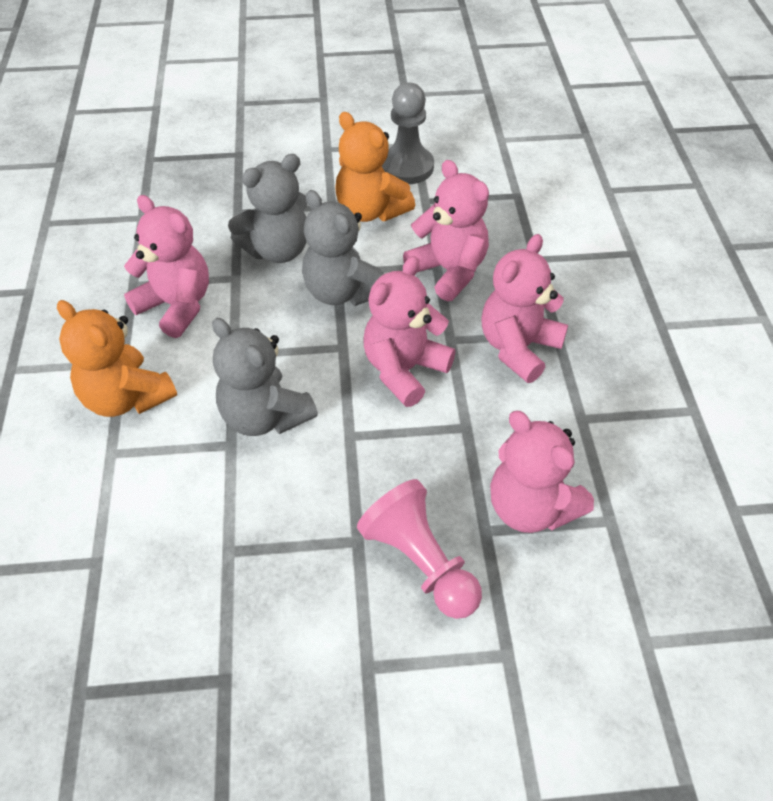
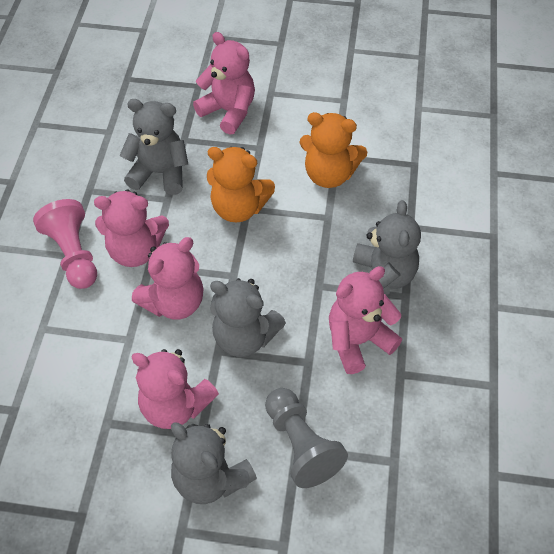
grey teddy bear: [212,318,318,436] [228,154,307,263] [302,190,384,306] = 3 -> [120,99,188,195] [171,422,257,504] [210,278,286,357] [353,200,421,295] = 4

